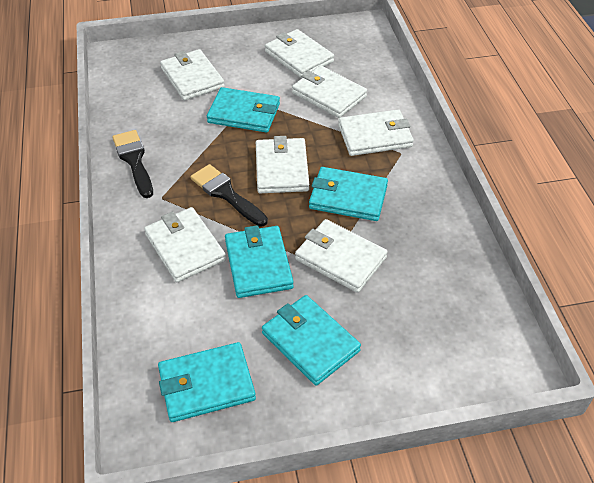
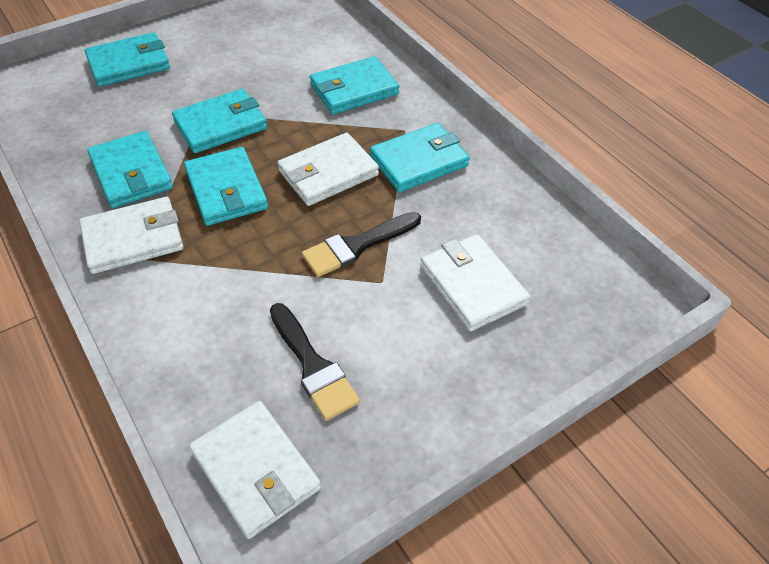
turquoise wallet: [158,342,256,422] [207,87,280,133] [225,225,294,298] [262,295,361,386] [309,167,388,221] = 5 -> [85,32,170,87] [87,131,173,208] [172,89,267,153] [184,147,268,226] [310,56,399,114] [370,123,470,192] = 6
white wallet: [144,207,226,282] [160,49,225,101] [256,136,309,193] [265,29,334,78] [292,65,367,118] [295,219,388,293] [338,109,414,156] = 7 -> [79,197,183,274] [189,401,321,539] [277,133,379,206] [420,234,530,331] = 4

